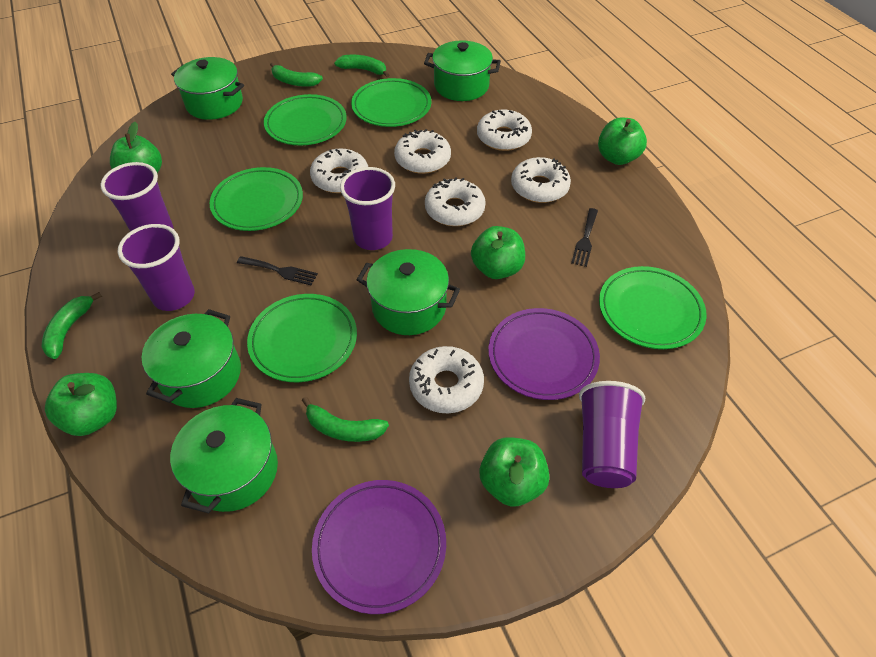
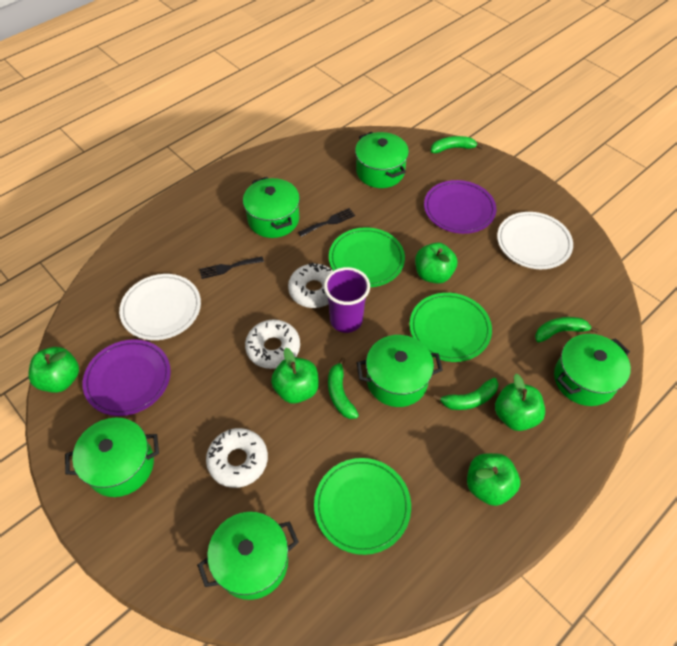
green plate: [210,167,303,231] [247,294,357,382] [264,94,347,146] [351,78,431,127] [599,266,707,349] = 5 -> [314,458,411,555] [329,227,405,287] [409,293,492,362] = 3
green pot: [142,309,241,408] [170,398,278,513] [171,57,244,120] [357,249,460,335] [424,40,501,101] = 5 -> [65,418,159,497] [197,512,299,600] [243,177,300,238] [355,132,409,188] [357,335,443,407] [554,334,631,406] = 6
purple cup: [101,162,173,232] [118,224,195,311] [340,167,395,250] [579,381,645,488] = 4 -> [324,267,370,333] = 1
white donut: [310,149,368,193] [394,129,451,174] [409,346,484,414] [425,177,486,226] [477,110,532,151] [511,157,571,203] = 6 -> [206,428,268,488] [245,319,300,369] [288,263,333,308] = 3
white plate: none = 0 -> [119,274,201,340] [497,212,573,269] = 2

